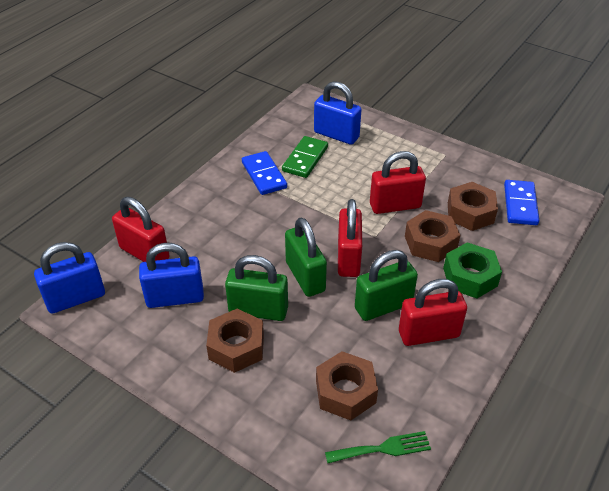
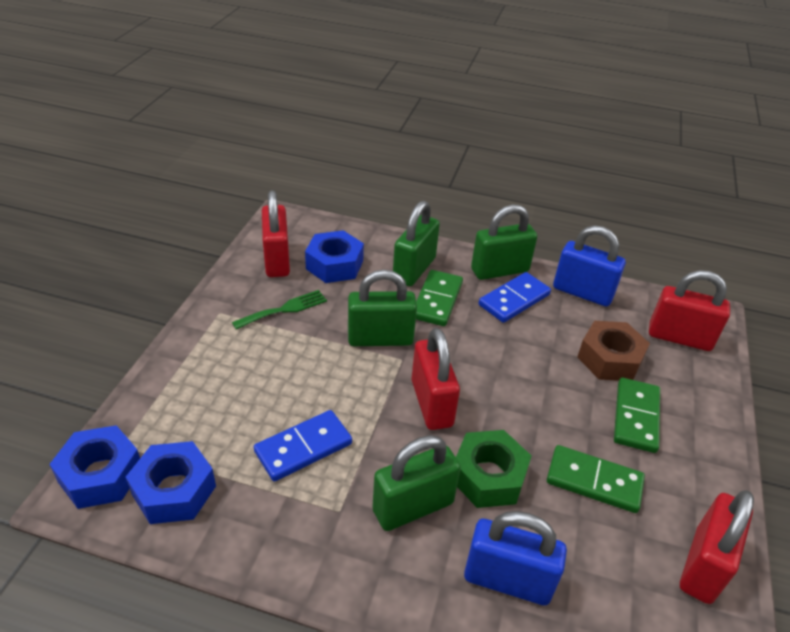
blue nut: none = 0 -> [49,425,140,509] [126,441,216,524] [305,230,364,283] = 3
blue padlock: [34,242,105,314] [139,243,204,308] [314,81,361,145] = 3 -> [464,511,567,605] [553,225,626,307] = 2
brown nut: [206,309,264,373] [316,351,378,420] [405,210,460,262] [448,182,498,231] = 4 -> [577,321,650,381] = 1
green domino: [282,136,328,178] = 1 -> [416,270,463,326] [547,445,645,513] [614,378,660,453] = 3
green padlock: [225,255,288,321] [285,218,327,297] [355,250,418,321] = 3 -> [348,270,417,346] [372,435,461,531] [393,201,440,286] [471,205,537,280] = 4

